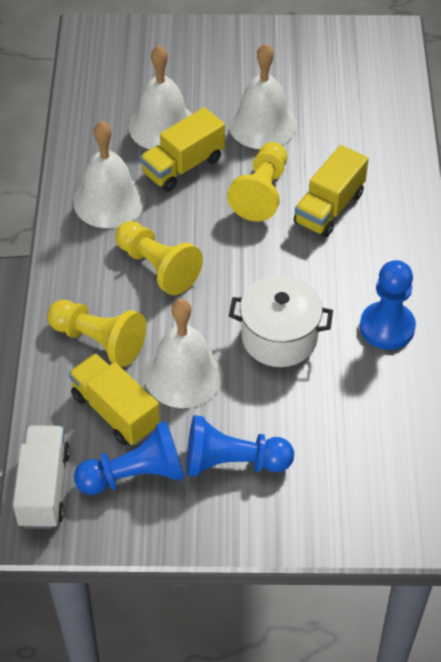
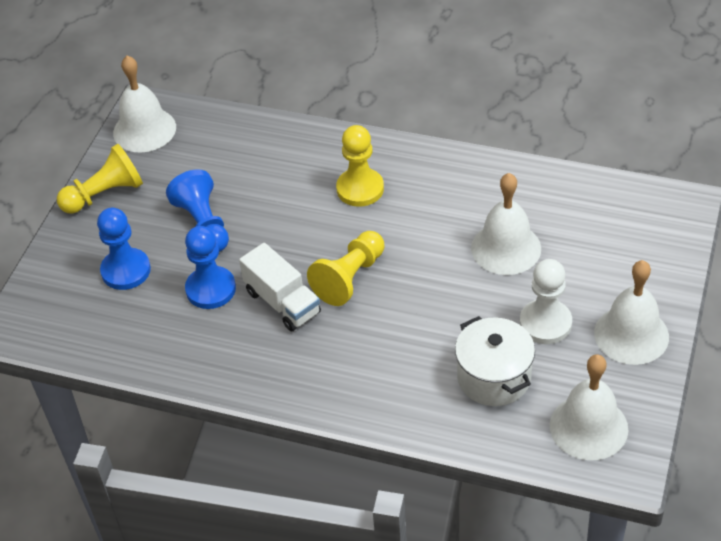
white pawn: none = 0 -> [520,259,572,344] = 1
yellow truck: [68,353,160,446] [140,107,225,192] [294,145,368,237] = 3 -> none = 0

